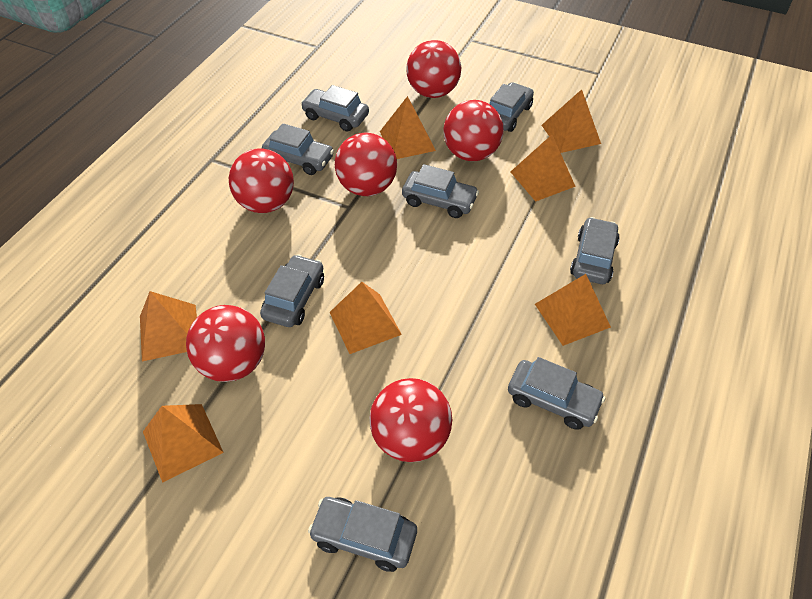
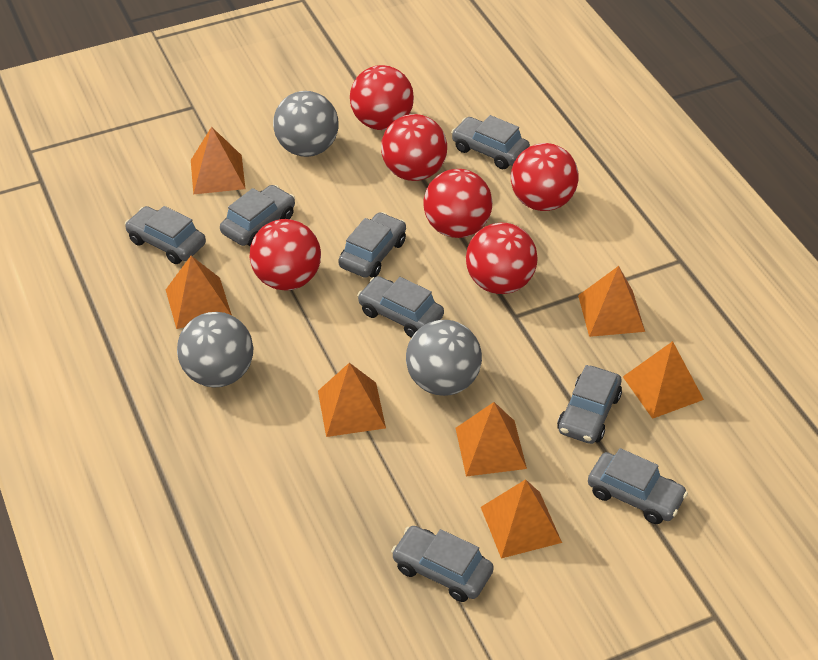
grey ball: none = 0 -> [177,312,253,388] [273,91,339,157] [406,320,482,396] = 3

